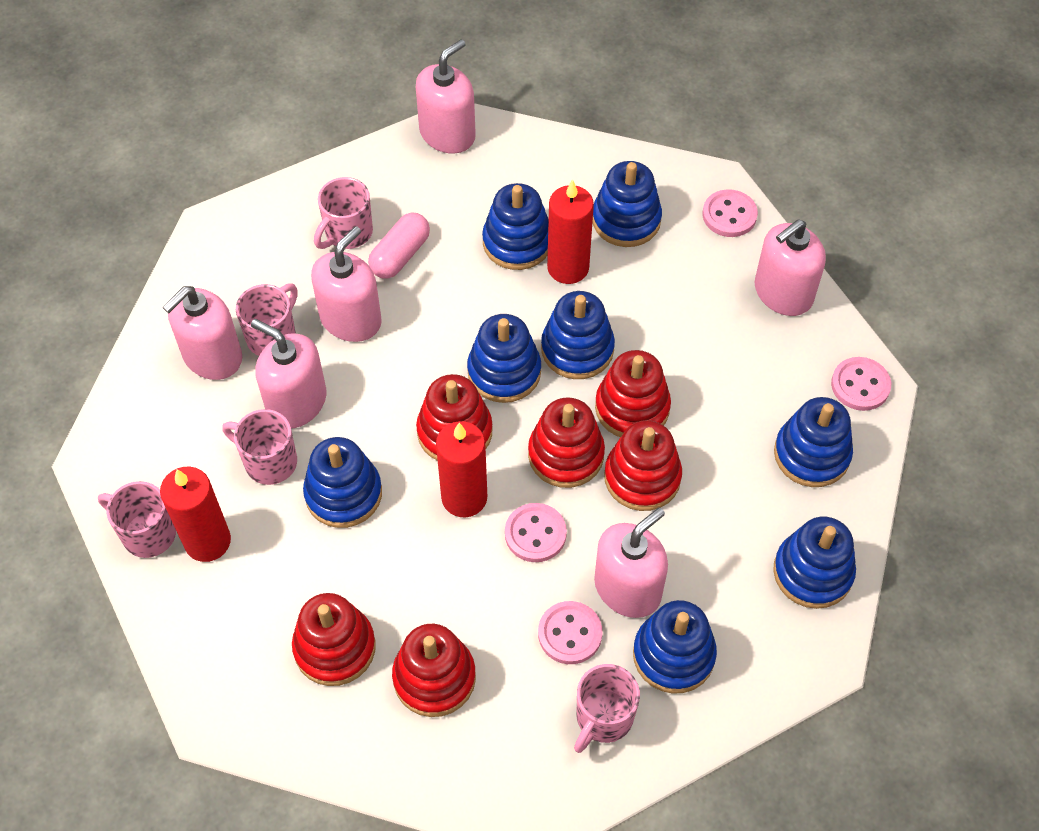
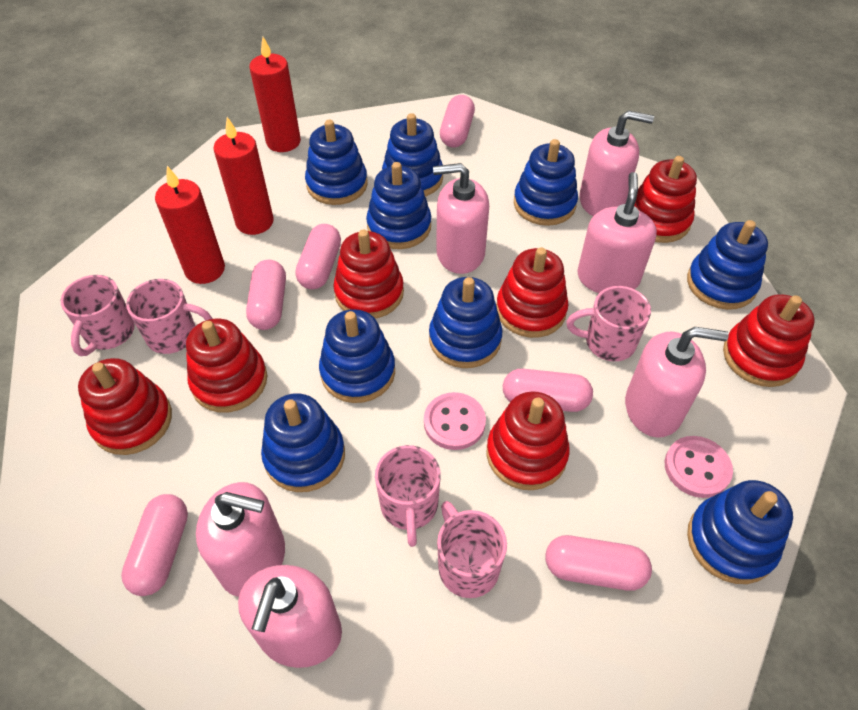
blue stacking toy: [303,437,382,528] [467,314,541,403] [482,183,549,270] [541,291,615,379] [593,161,662,247] [633,600,717,694] [773,517,856,609] [774,397,853,487] = 8 -> [261,393,345,492] [305,120,368,205] [319,309,395,403] [366,162,431,249] [382,113,443,197] [429,277,502,368] [514,139,578,226] [687,220,768,310] [687,480,793,584] = 9
pink button: [505,503,567,562] [538,601,603,664] [703,189,758,237] [831,357,891,411] = 4 -> [424,392,486,450] [665,436,733,498] = 2
pink capsule: [368,212,430,279] = 1 -> [121,494,188,596] [246,260,286,330] [295,224,341,289] [440,95,475,148] [503,369,593,412] [545,535,652,591] = 6
red stacking toy: [292,593,376,686] [392,624,476,717] [416,374,492,461] [528,397,605,488] [595,350,671,437] [604,420,682,511] = 6 -> [78,358,172,455] [186,319,267,413] [333,230,404,319] [487,391,570,490] [496,247,569,338] [634,156,697,243] [723,294,815,387] = 7

